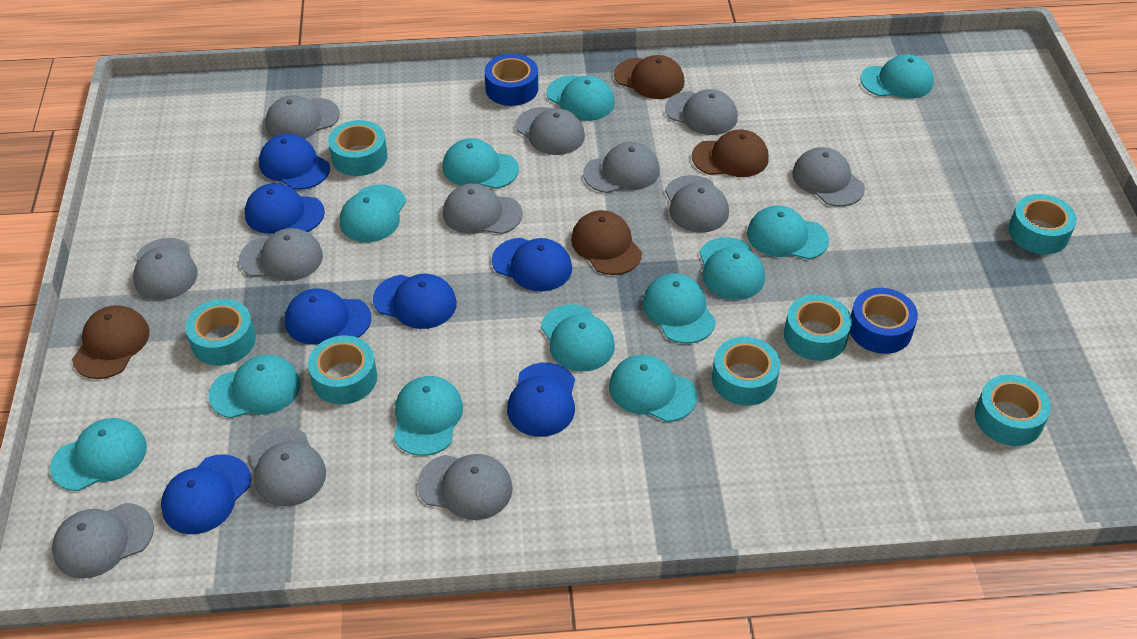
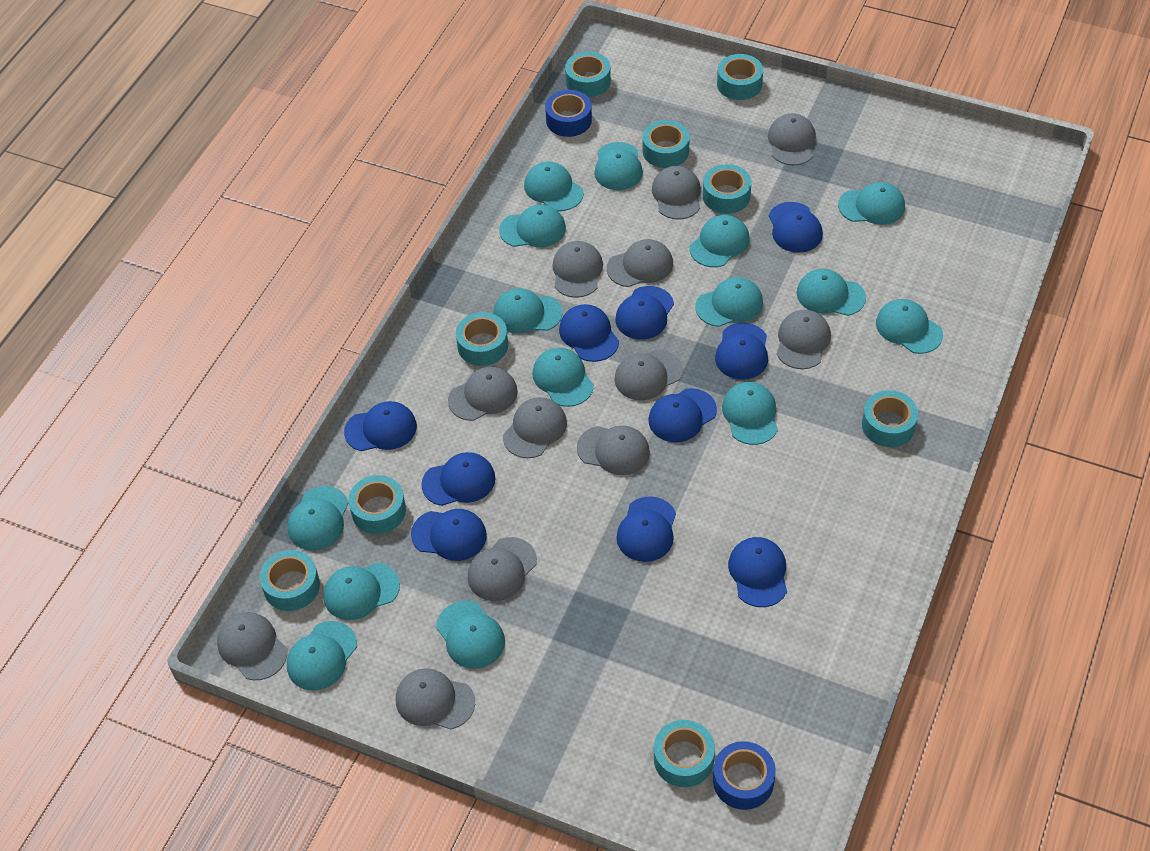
blue cap: [161,454,251,534] [245,183,325,234] [259,134,330,190] [285,288,371,345] [373,274,457,329] [492,238,572,292] [507,362,575,437] = 7 -> [344,401,417,451] [411,509,487,561] [421,452,496,506] [559,304,619,362] [615,286,674,340] [616,496,676,562] [649,388,717,442] [715,323,768,379] [728,537,787,607] [769,202,823,253] = 10
brown cap: [72,305,150,379] [571,210,642,275] [614,55,684,99] [692,129,769,177] = 4 -> none = 0
turquoise cap: [50,418,147,491] [209,355,300,418] [340,184,406,242] [393,376,463,456] [442,138,519,189] [541,304,615,372] [546,75,615,121] [609,355,697,422] [643,273,716,343] [699,237,765,300] [747,205,829,259] [860,54,934,99] = 12 -> [287,486,348,550] [287,621,357,691] [323,563,400,620] [436,601,505,669] [493,288,562,334] [499,204,566,247] [524,161,584,211] [532,348,594,407] [594,142,643,190] [690,214,750,267] [695,277,763,327] [722,382,778,445] [796,269,866,316] [838,182,905,225] [876,299,943,354] = 15
turquoise tape: [185,299,256,366] [308,336,377,404] [328,120,388,176] [712,336,780,406] [784,294,852,361] [975,375,1051,446] [1009,194,1077,254] = 7 -> [259,550,320,611] [348,475,406,534] [456,312,508,366] [565,51,611,97] [643,120,690,168] [654,720,715,787] [703,164,751,214] [717,54,763,100] [862,390,918,447] = 9

